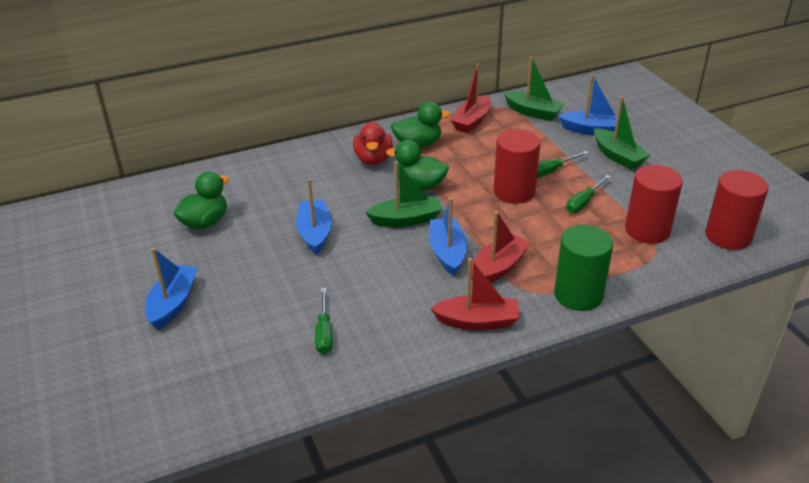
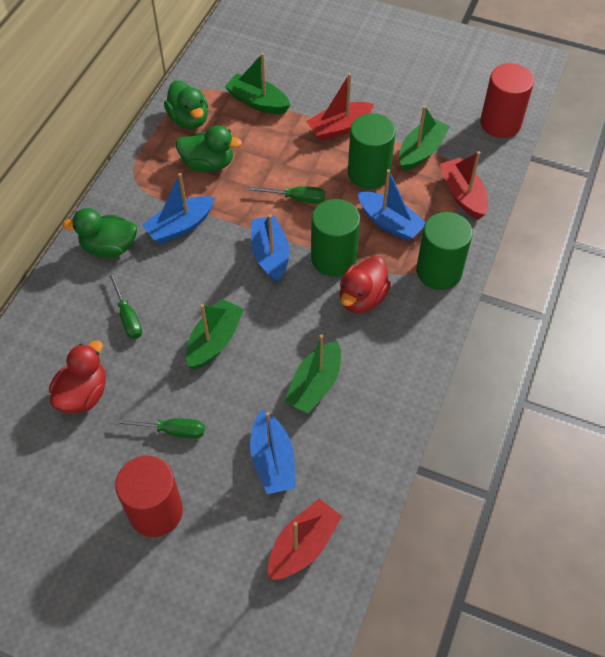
green boat: [365,161,442,227] [503,56,564,121] [594,96,650,170] = 3 -> [186,299,244,370] [225,53,290,114] [284,334,341,413] [399,105,450,171] = 4
green cylinder: [554,225,613,311] = 1 -> [311,199,360,277] [348,113,396,189] [416,212,473,290] = 3
red cylinder: [493,129,541,204] [625,165,683,244] [705,170,769,250] = 3 -> [115,456,183,537] [480,64,534,138] = 2
red duck: [353,122,393,165] = 1 -> [49,340,106,413] [340,256,391,313] = 2

